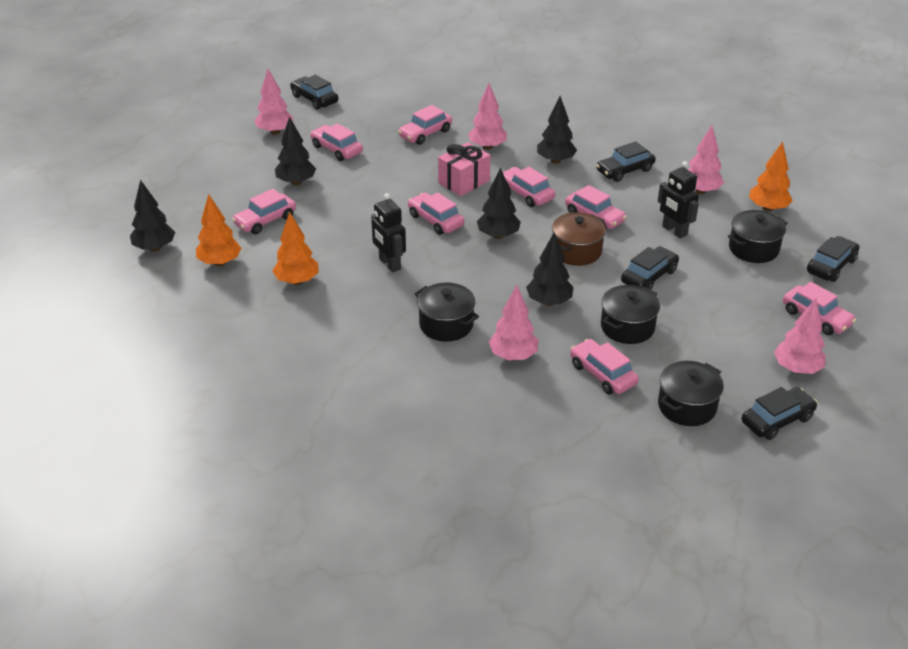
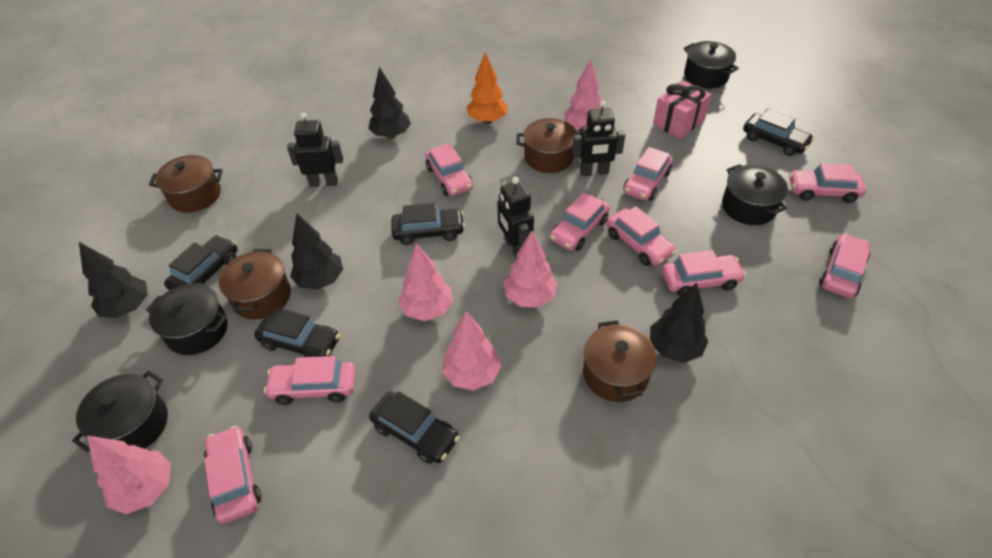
black robot: [371,193,406,272] [658,161,699,238] = 2 -> [287,113,343,187] [497,177,534,259] [572,101,625,176] = 3
black tree: [130,180,175,252] [275,116,316,186] [477,167,521,239] [526,233,574,306] [537,96,577,164] = 5 -> [79,242,148,318] [290,214,343,290] [368,67,411,139] [650,283,708,363] = 4
brown pot: [552,212,606,266] = 1 -> [149,155,223,213] [219,249,291,319] [517,118,580,173] [583,320,657,402] = 4
orange tree: [196,194,241,266] [273,212,319,285] [749,141,793,212] = 3 -> [466,53,508,124] = 1
pink car: [232,189,296,234] [310,123,363,161] [398,105,452,145] [408,193,464,235] [503,167,555,207] [565,185,627,229] [570,339,639,394] [783,282,856,335] = 8 -> [204,426,261,524] [264,356,356,405] [425,143,473,196] [550,193,610,251] [606,206,677,266] [623,147,673,201] [662,250,746,296] [789,163,866,203] [819,233,870,298] = 9

